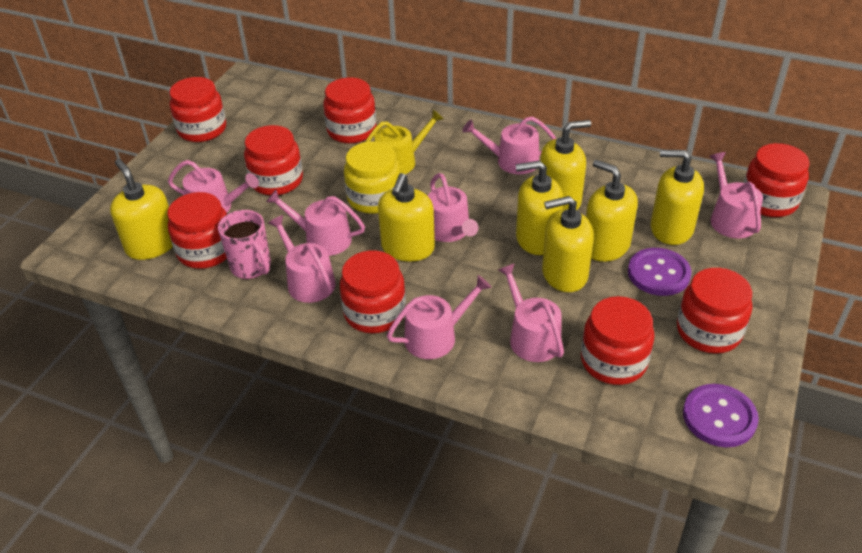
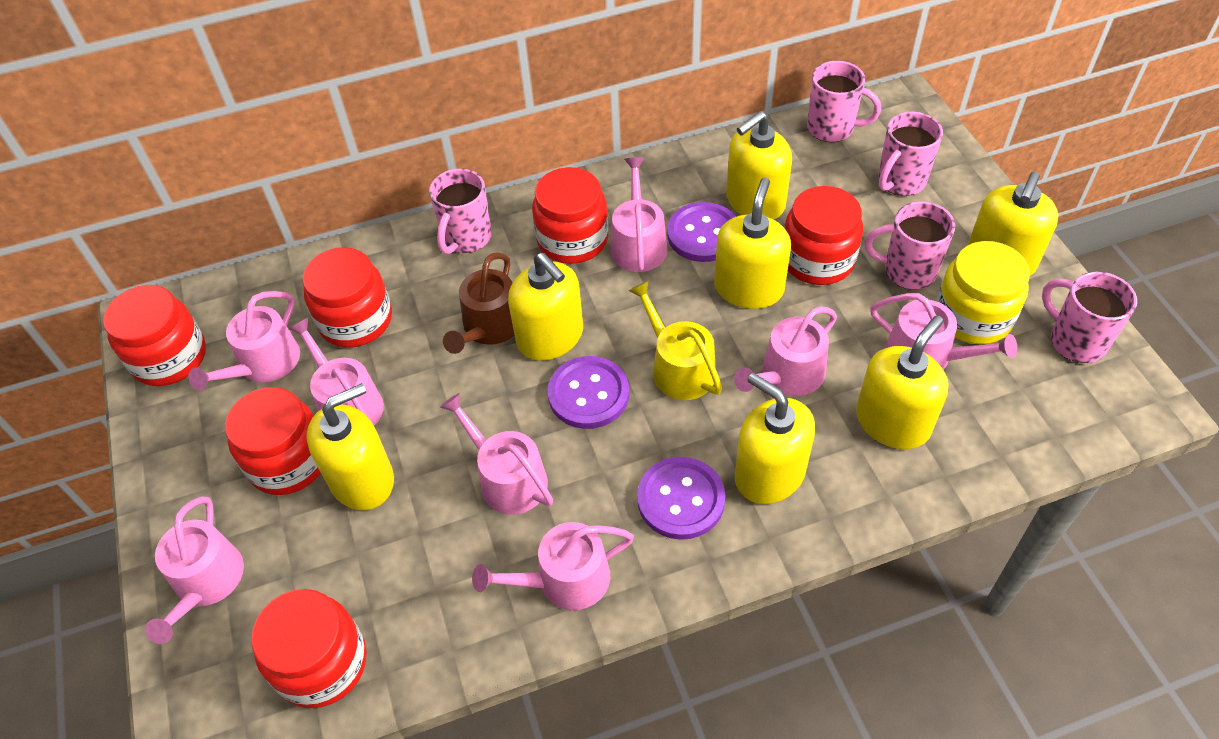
brown watering can: none = 0 -> [443,252,514,354] = 1
pink mug: [218,210,271,279] = 1 -> [429,169,492,254] [807,61,881,142] [864,201,955,289] [878,112,943,196] [1042,272,1137,363] = 5
purple button: [628,248,692,296] [683,384,759,447] = 2 -> [548,356,629,429] [637,457,725,540] [667,202,736,262] = 3
red jar: [167,192,227,269] [169,77,226,142] [244,125,303,195] [323,78,377,144] [340,250,406,333] [581,296,655,385] [677,268,752,354] [744,143,810,217] = 8 -> [103,285,206,386] [225,387,321,495] [251,589,367,708] [302,247,392,347] [532,167,608,264] [784,186,863,285] = 6

